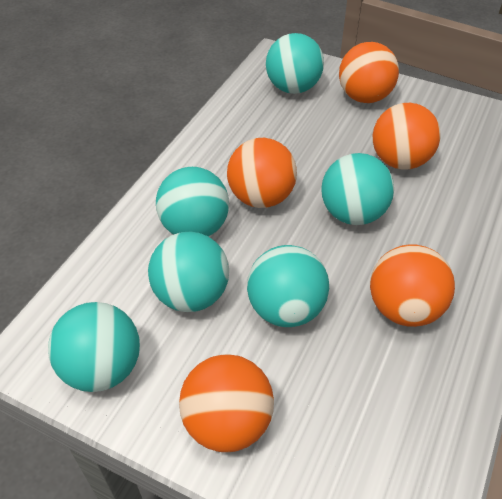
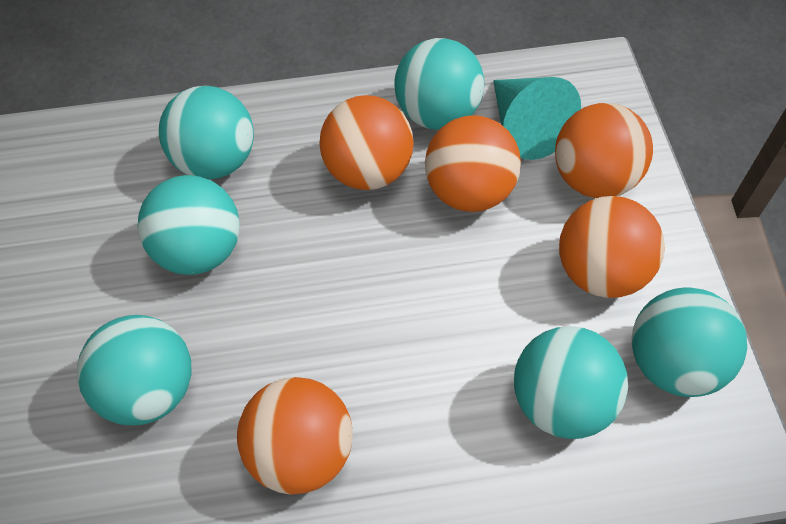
turquoise cone: none = 0 -> [493,77,581,160] = 1

